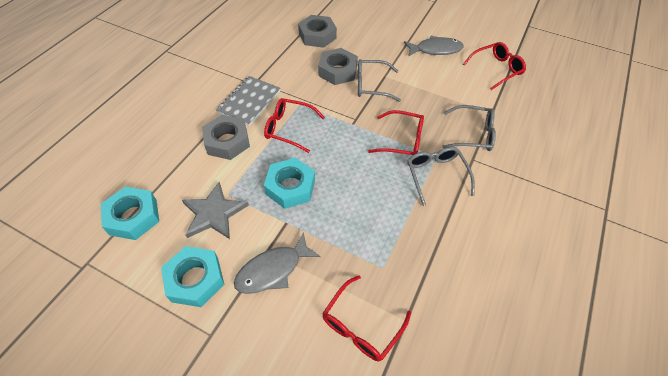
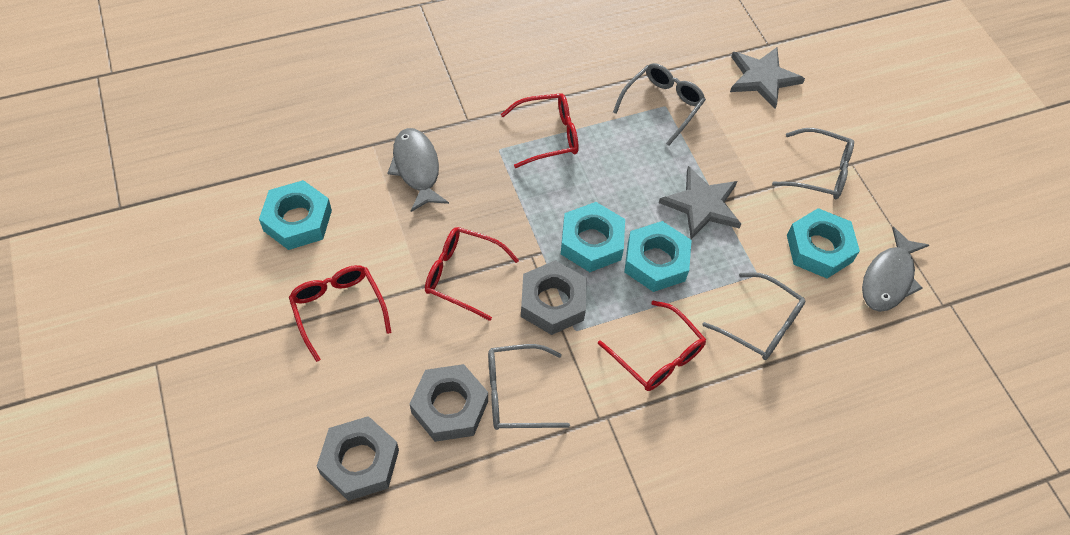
grey glasses: [358,59,401,102] [407,147,475,206] [442,105,496,151] = 3 -> [488,344,570,430] [613,63,706,146] [703,272,806,360] [772,128,854,199] = 4
grey notebook: [216,76,281,126] = 1 -> none = 0
grey star: [182,182,249,239] = 1 -> [659,166,741,239] [730,47,805,109] = 2
turquoise nut: [101,187,159,240] [161,246,224,307] [264,158,315,209] = 3 -> [259,180,332,250] [561,202,625,272] [624,221,692,292] [787,208,860,278] = 4

